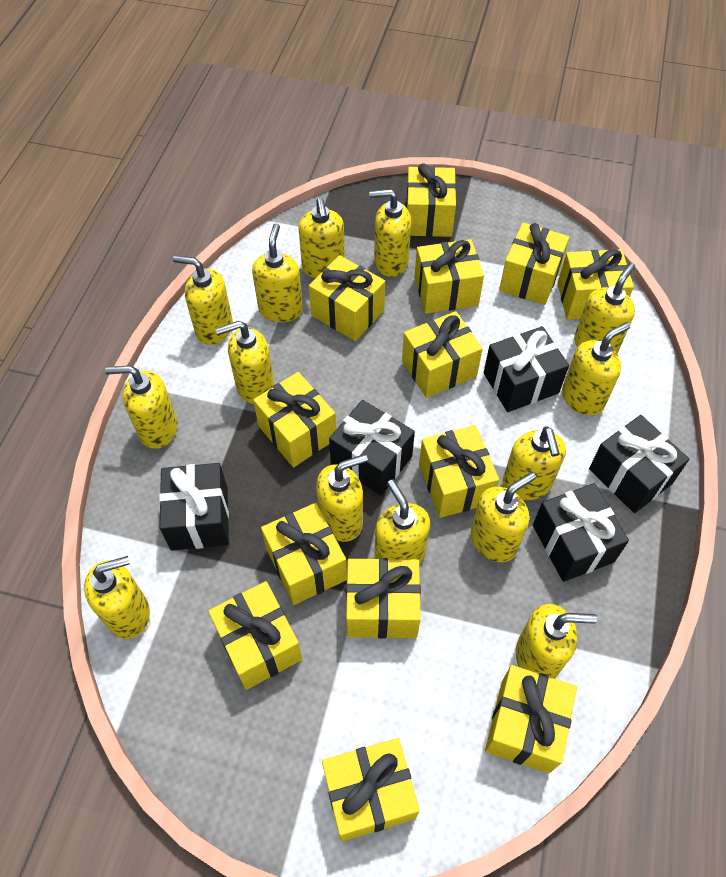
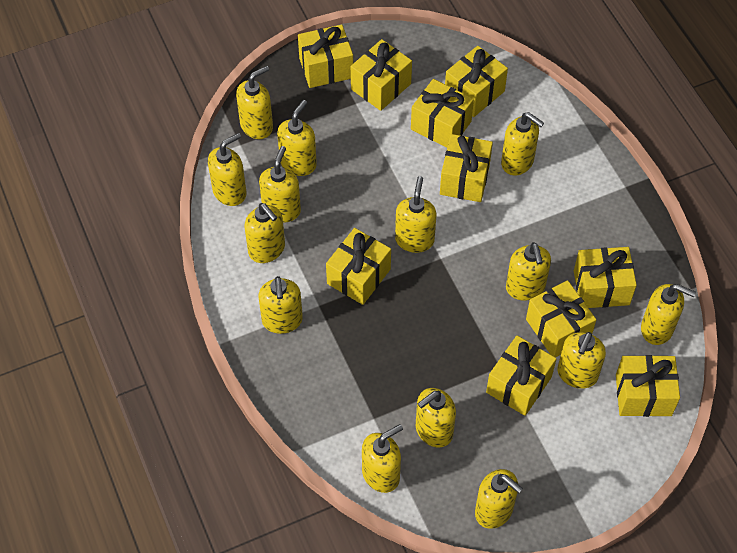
black gift: [159,463,229,551] [329,400,415,496] [484,326,569,412] [533,483,629,582] [589,415,689,513] = 5 -> none = 0
yellow gift: [208,581,302,690] [253,372,336,467] [261,503,347,605] [309,255,385,341] [322,738,420,842] [346,558,421,638] [402,311,483,398] [406,164,456,237] [414,239,484,314] [419,425,499,518] [485,665,577,774] [499,223,569,305] [557,249,634,320] = 13 -> [298,24,353,88] [326,228,391,305] [351,39,412,111] [411,79,474,148] [440,134,493,202] [445,46,508,117] [486,335,556,416] [526,280,596,358] [574,247,637,308] [616,355,680,417] = 10

